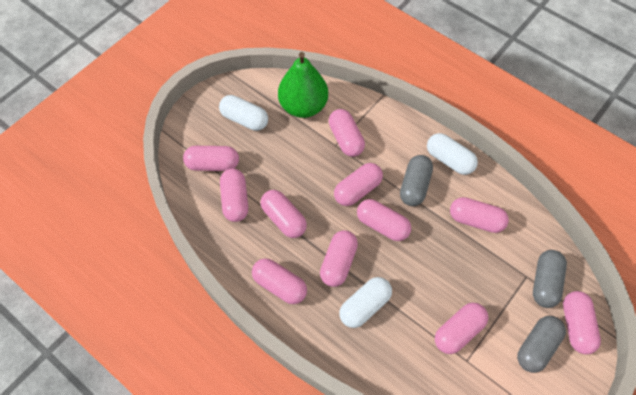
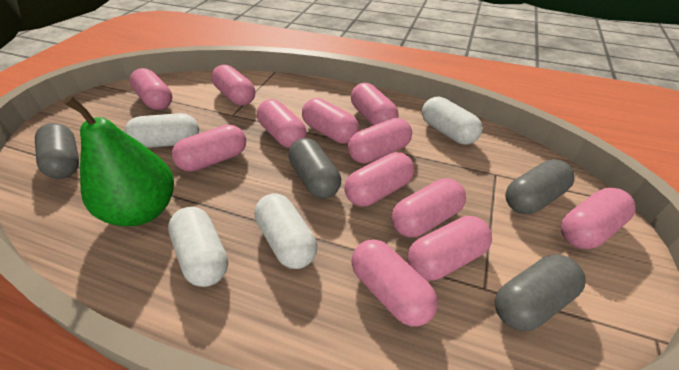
grey capsule: [400,155,433,206] [517,316,566,373] [533,250,567,308] = 3 -> [35,123,79,179] [288,138,341,199] [495,255,585,331] [505,159,575,214] = 4
pink capsule: [183,146,239,171] [220,169,248,222] [252,259,307,304] [260,190,307,238] [320,230,358,287] [329,109,365,157] [334,163,383,206] [357,199,411,241] [435,303,488,354] [450,197,509,233] [563,291,601,354] = 11 -> [130,68,172,110] [172,124,246,172] [212,65,255,106] [257,99,307,148] [302,98,359,144] [344,152,414,206] [348,118,412,164] [351,83,399,126] [351,239,438,326] [392,178,466,237] [407,216,492,281] [561,188,636,249] = 12
white capsule: [219,95,268,131] [339,277,392,328] [427,133,478,175] = 3 -> [125,113,199,148] [168,207,228,287] [254,193,317,269] [422,97,483,145] = 4

